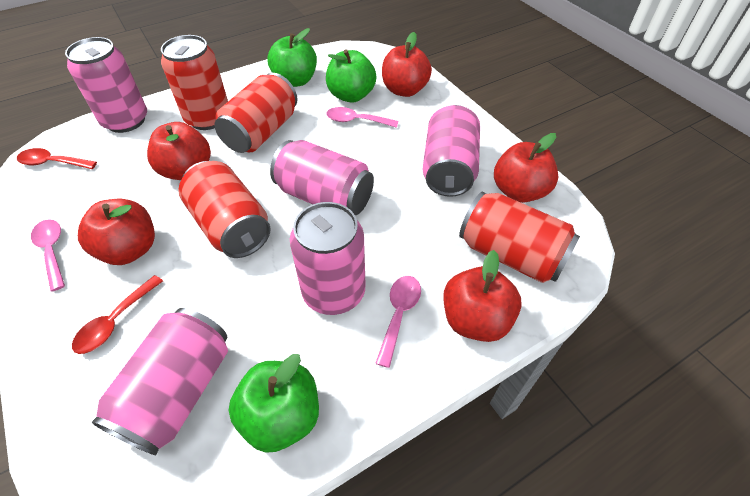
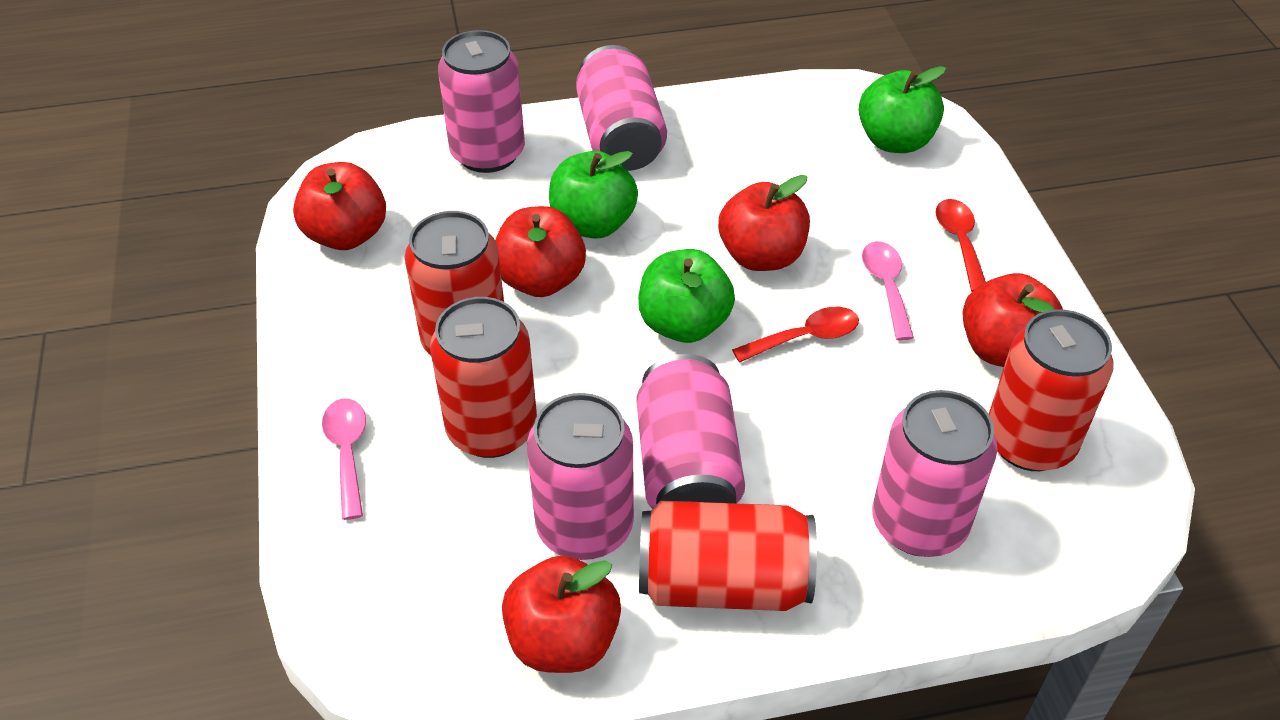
pink spoon: [31,219,65,291] [326,107,398,128] [375,276,421,368] = 3 -> [322,399,366,520] [862,241,914,341] = 2

